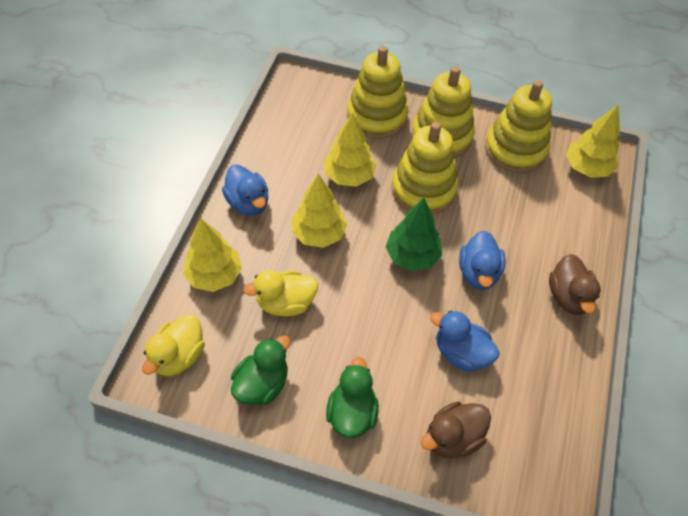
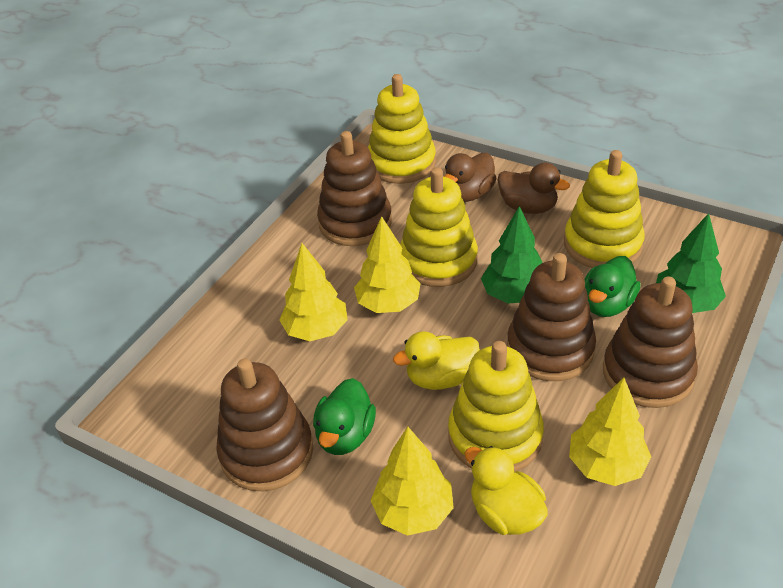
blue duck: [222,165,268,216] [430,310,499,372] [459,231,505,290] = 3 -> none = 0
brown stacking toy: none = 0 -> [216,359,313,491] [317,131,392,246] [507,253,596,381] [603,276,698,408] = 4
green tree: [386,198,442,271] = 1 -> [481,206,543,303] [656,213,726,313] = 2

